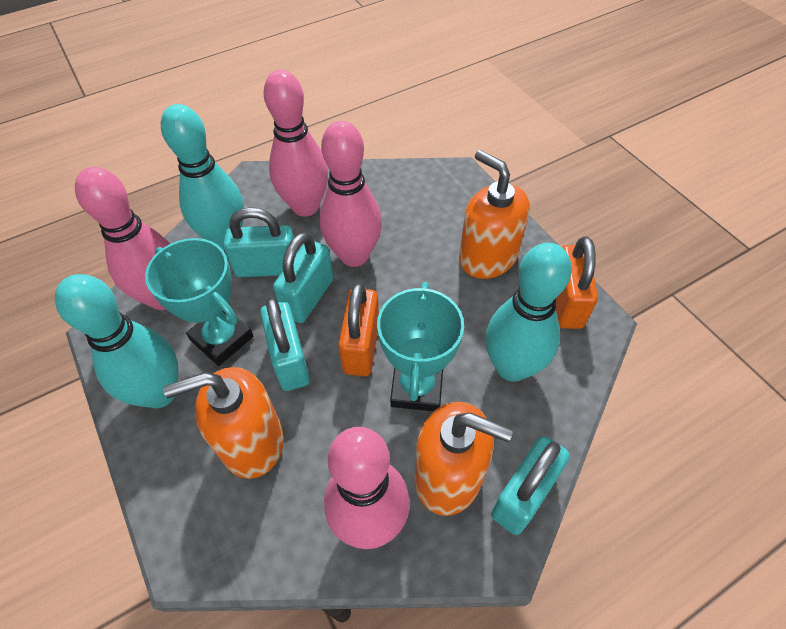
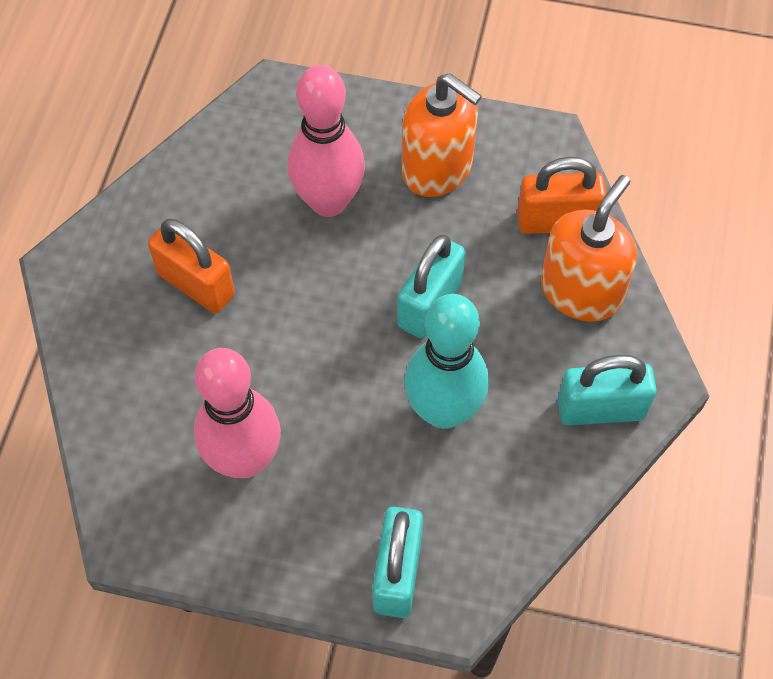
orange soap dispenser: [163,367,284,479] [414,402,513,516] [459,150,530,279] = 3 -> [402,73,482,197] [541,175,637,322] = 2
pink bowling pin: [75,167,170,310] [263,70,328,217] [319,121,382,267] [324,427,410,549] = 4 -> [194,348,281,478] [288,65,365,217] = 2
turquoise bowling pin: [55,274,178,408] [161,104,244,250] [485,243,572,382] = 3 -> [404,294,489,429] = 1
turquoise padlock: [223,207,294,277] [260,297,310,391] [273,232,334,323] [491,436,570,535] = 4 -> [373,507,423,618] [397,235,466,338] [558,355,657,425] = 3
turquoise trophy: [145,238,253,366] [377,282,464,411] = 2 -> none = 0

